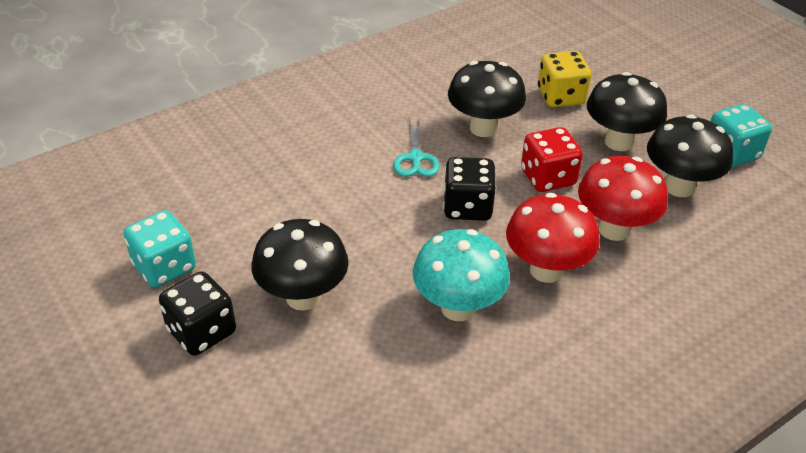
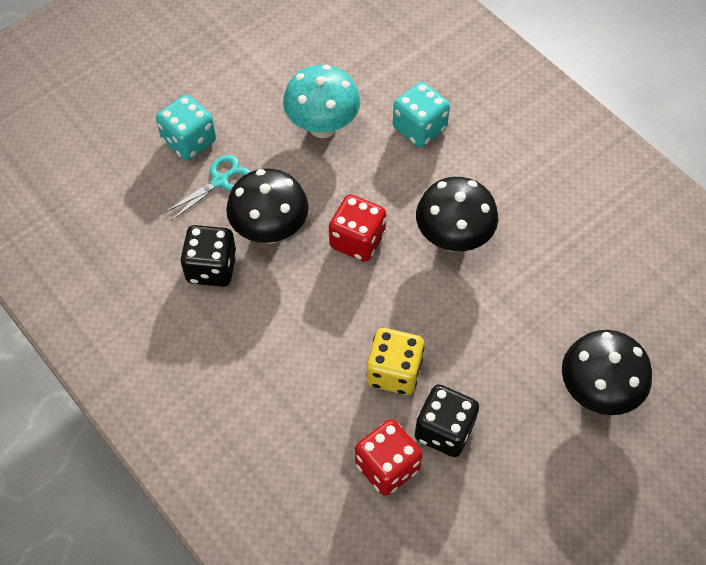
black mushroom: [252,219,349,311] [448,61,526,137] [587,72,667,151] [647,114,733,197] = 4 -> [226,168,309,244] [416,177,498,252] [562,330,652,415] = 3
red dice: [521,127,583,192] = 1 -> [329,194,386,262] [355,419,423,496] = 2
red mushroom: [506,193,600,283] [578,156,668,241] = 2 -> none = 0

